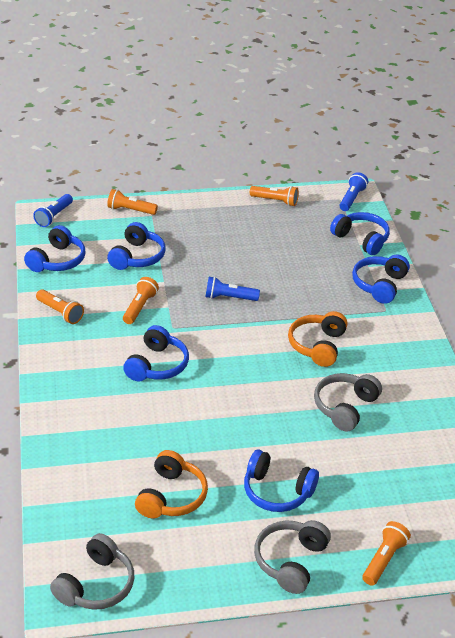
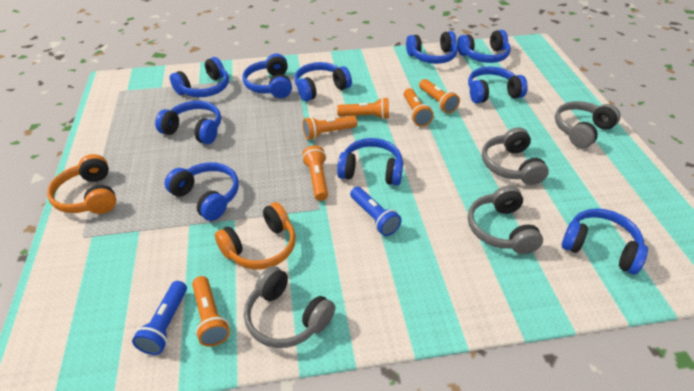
blue flashlight: [33,194,73,227] [205,277,260,301] [339,172,368,211] = 3 -> [132,281,187,355] [350,187,402,236] = 2
blue headphones: [24,225,86,272] [107,222,165,270] [123,325,189,381] [244,450,319,512] [330,212,390,255] [352,254,410,304] = 6 -> [155,101,221,144] [164,162,239,221] [170,57,229,97] [242,54,292,98] [295,62,352,101] [337,138,403,186] [406,31,458,64] [457,30,511,63] [468,66,528,103] [562,208,648,274] = 10
grey headphones: [50,533,134,610] [254,520,331,594] [314,373,382,431] = 3 -> [244,266,335,348] [468,186,543,254] [482,127,549,185] [555,101,621,148] = 4
orange flashlight: [36,289,84,324] [107,189,158,215] [123,277,159,324] [250,186,299,206] [362,521,411,586] = 5 -> [192,276,230,346] [302,145,328,201] [303,116,357,140] [337,97,389,119] [404,88,434,126] [419,79,460,113] = 6

